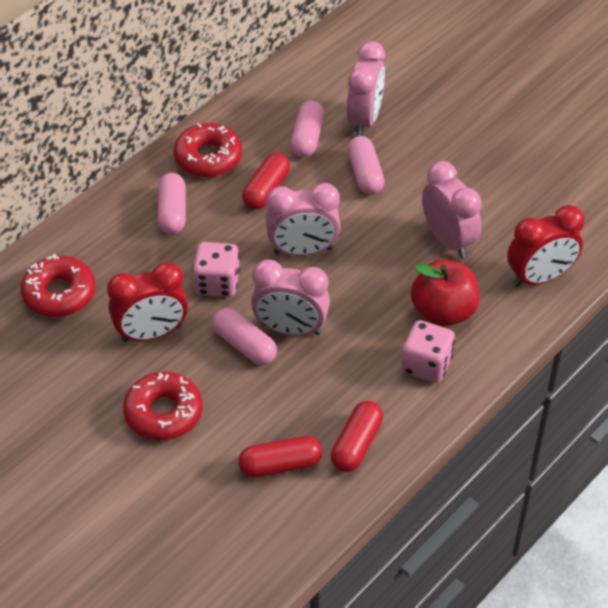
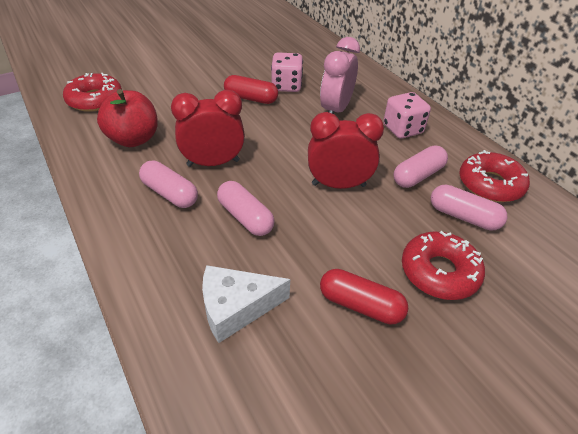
pink clock: [251,259,330,336] [266,183,341,256] [347,41,385,136] [422,161,482,258] = 4 -> [320,37,360,114] = 1
red capsule: [238,436,322,478] [242,153,290,210] [331,401,383,472] = 3 -> [224,75,278,104] [320,269,408,325] = 2
white cheese: none = 0 -> [202,265,290,343] = 1

